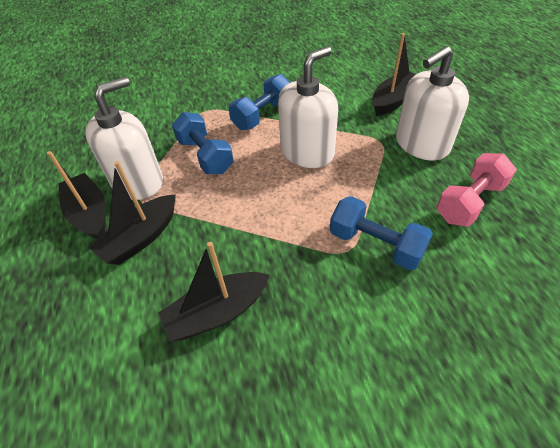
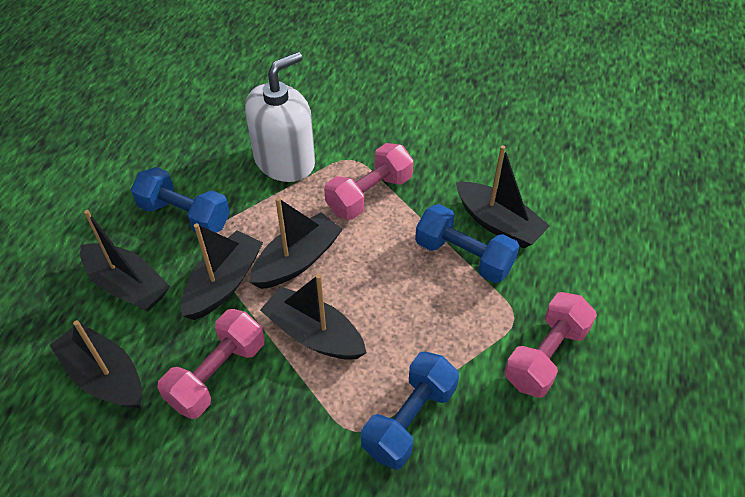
black boat: [47,151,106,239] [89,161,176,265] [158,242,270,342] [372,33,416,116] = 4 -> [49,320,142,408] [80,210,170,312] [181,223,263,320] [249,197,343,289] [260,274,367,360] [456,145,550,248] = 6
pink dumbbell: [436,153,517,227] = 1 -> [157,309,265,419] [324,143,414,220] [504,292,597,398] = 3
white soap dispenser: [85,77,163,200] [278,46,338,168] [396,46,469,160] = 3 -> [245,52,315,182] = 1

